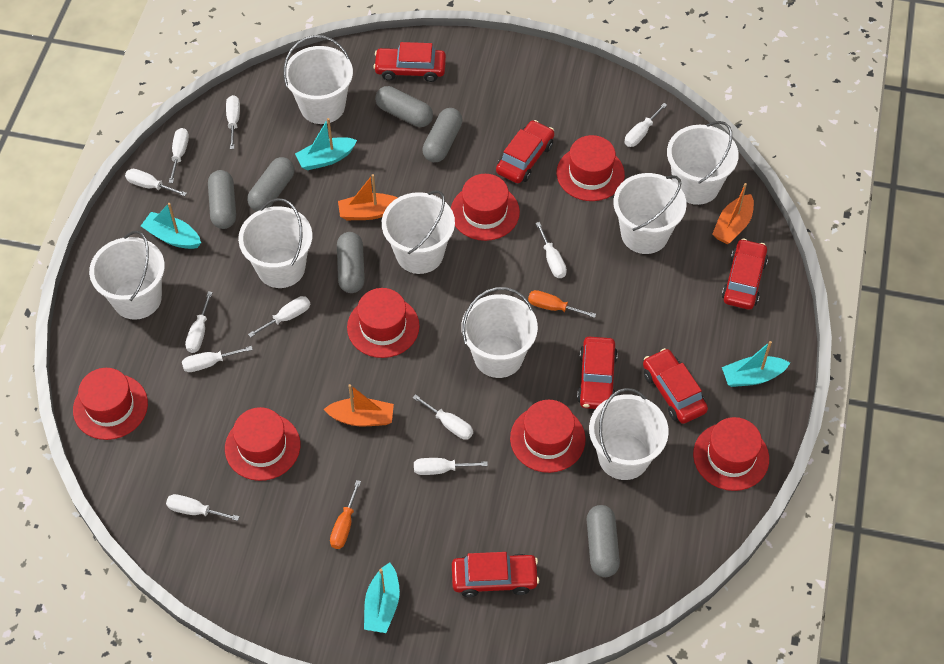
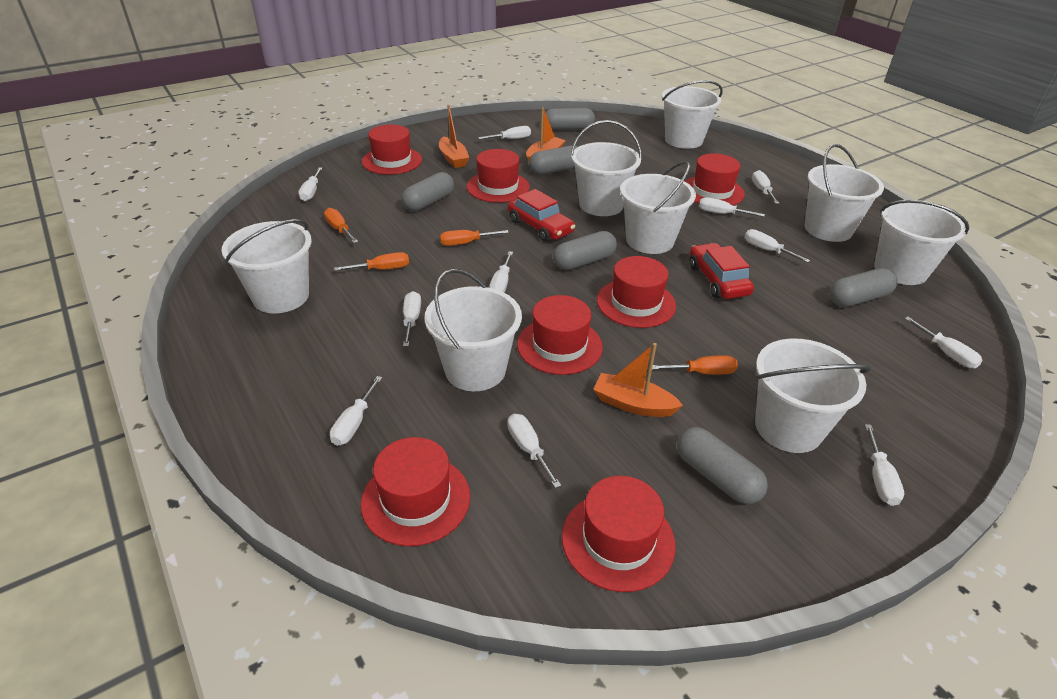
orange screwdriver: [330,480,361,549] [528,290,596,318] = 2 -> [324,208,358,243] [334,252,409,271] [440,230,509,246] [652,355,738,375] = 4
red car: [373,42,446,82] [452,552,539,597] [496,120,555,183] [577,337,618,409] [643,348,708,424] [722,239,768,309] = 6 -> [508,189,575,242] [689,243,754,299] = 2
turquoise boat: [141,203,201,249] [295,118,357,170] [364,562,400,633] [722,341,790,387] = 4 -> none = 0

